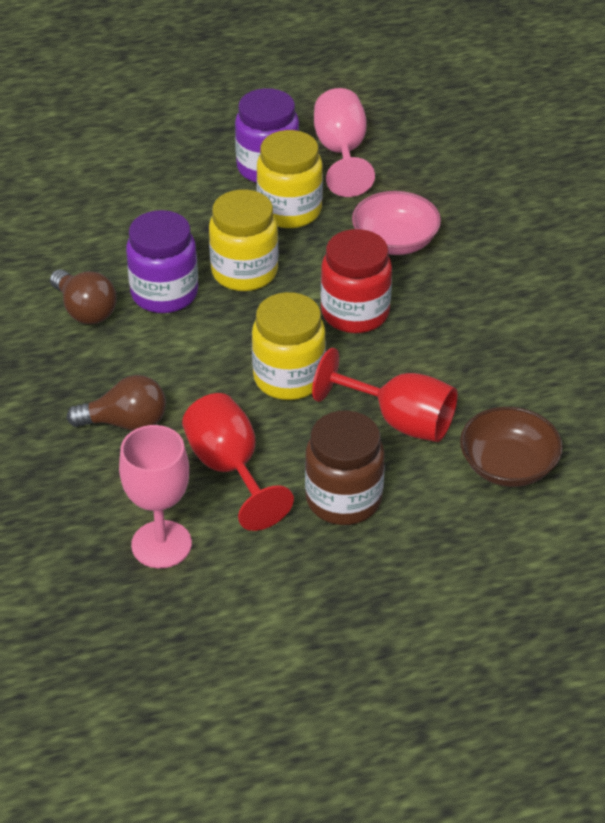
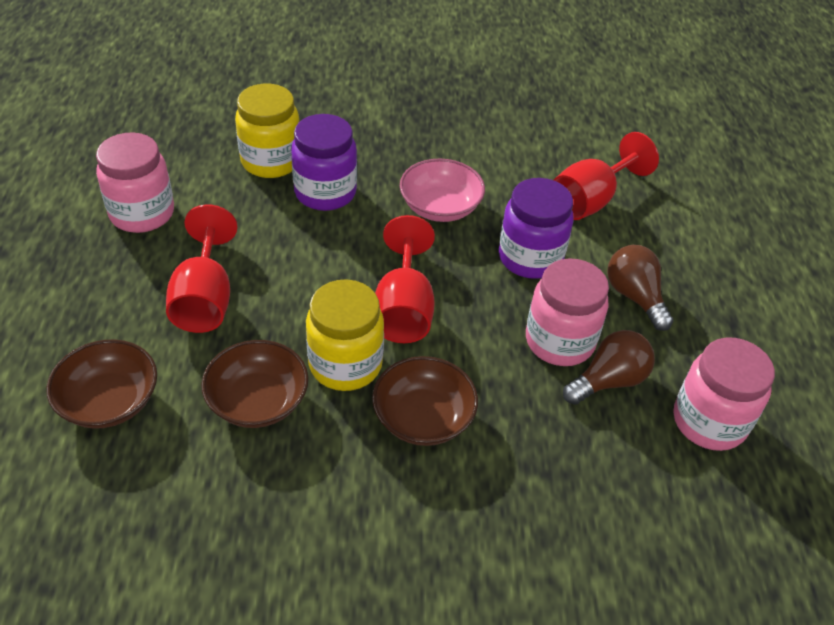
brown bowl: [460,407,563,487] = 1 -> [46,339,157,429] [201,340,309,428] [372,356,478,446] = 3
brown jar: [305,410,385,525] = 1 -> none = 0
pink goblet: [119,425,192,568] [314,88,375,197] = 2 -> none = 0
pink jar: none = 0 -> [96,132,174,233] [526,258,609,366] [674,337,775,451] = 3
red goblet: [182,393,294,531] [312,348,458,442] = 2 -> [166,204,238,333] [375,215,435,343] [554,132,659,220] = 3
red jar: [321,229,392,333] = 1 -> none = 0
yellow jar: [209,189,278,291] [252,292,326,400] [257,130,323,228] = 3 -> [235,84,299,178] [306,279,384,391] = 2

